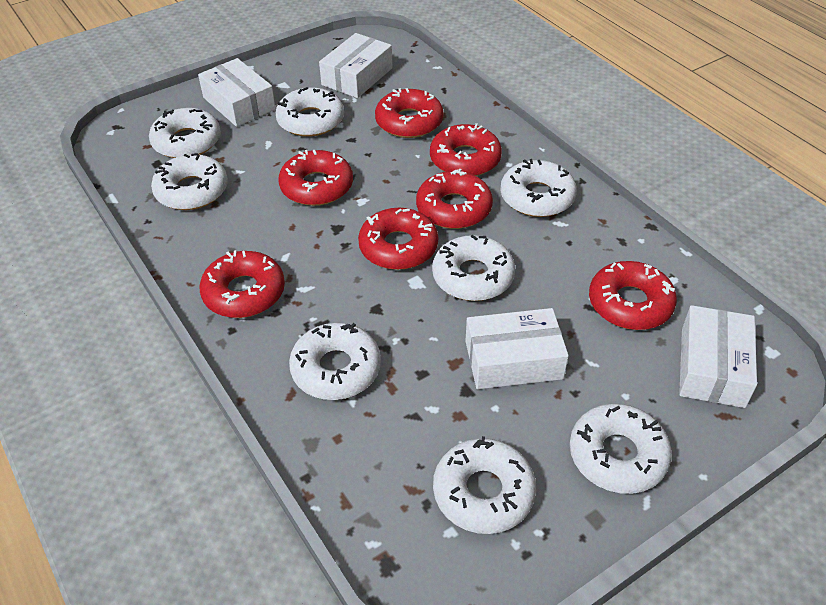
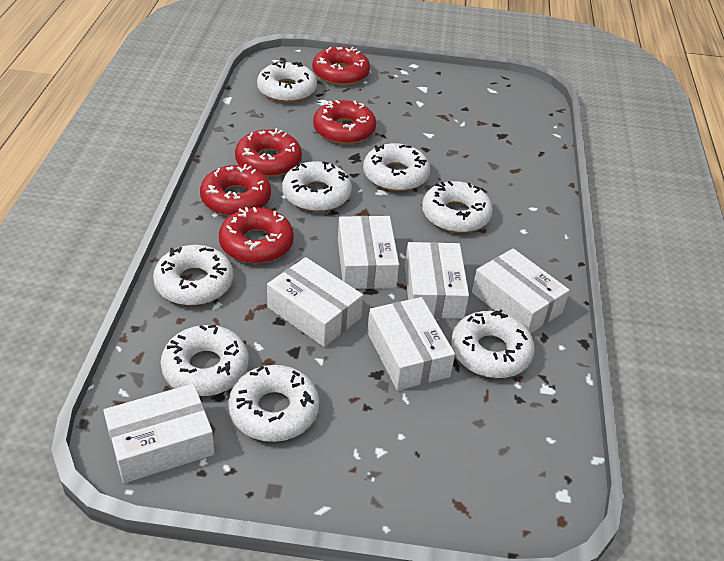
red donut: [199,250,285,318] [278,150,353,206] [358,208,438,270] [375,88,443,138] [416,168,493,229] [430,123,502,176] [589,261,677,330] = 7 -> [200,164,271,216] [219,207,294,264] [235,128,302,177] [312,47,370,85] [313,100,376,144] = 5
white box: [198,58,276,127] [319,33,392,98] [465,308,569,389] [679,305,757,408] = 4 -> [103,384,215,483] [267,257,363,347] [338,216,399,289] [367,297,455,391] [405,242,469,318] [472,248,570,334] = 6

